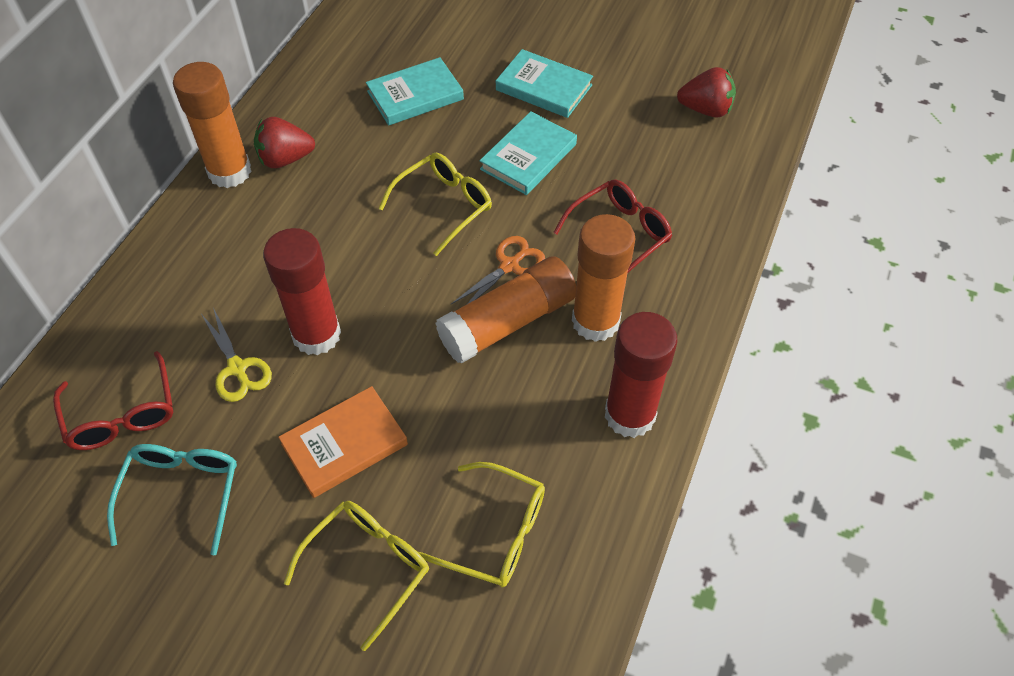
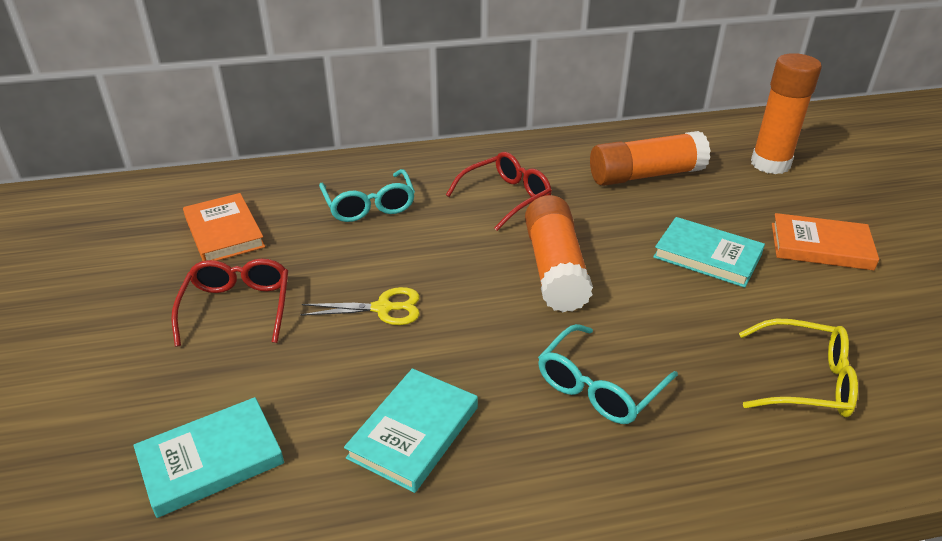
orange book: [278,386,408,498] = 1 -> [183,193,265,261] [772,213,879,270] = 2
orange scissors: [450,236,545,305] = 1 -> none = 0
red glue stick: [263,228,341,355] [605,312,678,438] = 2 -> none = 0
red strawberry: [254,117,315,168] [677,67,736,118] = 2 -> none = 0
turquoise glasses: [107,444,237,555] = 1 -> [319,169,415,222] [538,324,678,424] = 2
yellow glasses: [284,501,429,651] [378,153,492,256] [418,462,545,587] = 3 -> [739,318,858,417] = 1

